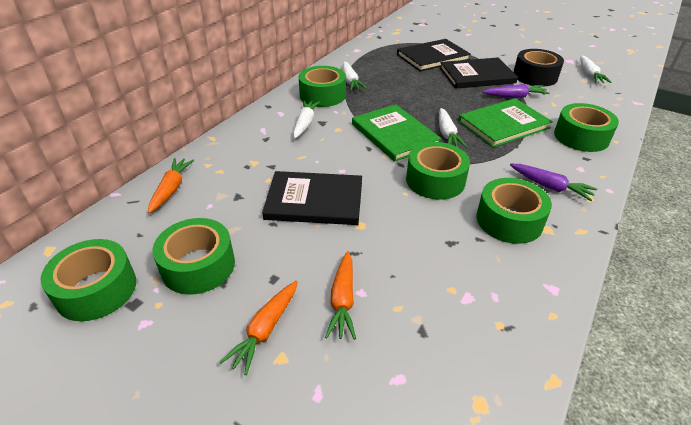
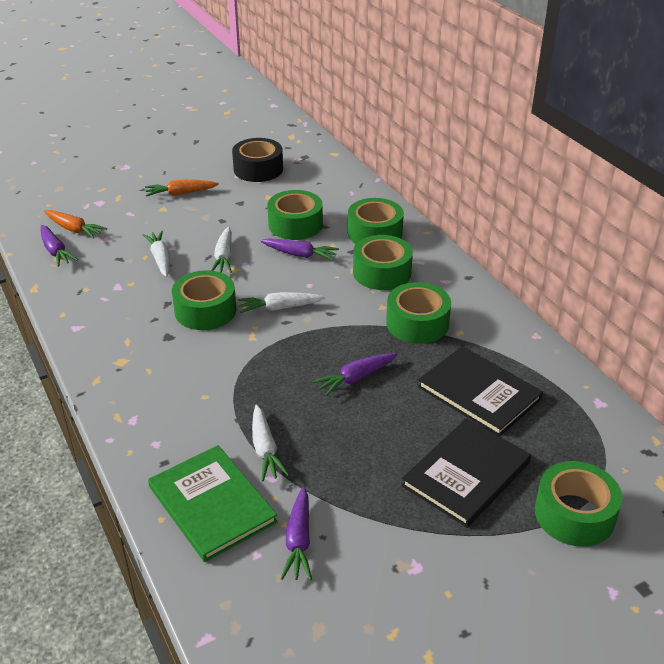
black book: [262,171,362,225] [397,39,471,71] [440,57,518,89] = 3 -> [401,418,531,528] [418,346,543,437] = 2
green book: [352,104,441,162] [458,98,553,147] = 2 -> [148,445,278,562] = 1
orange carrot: [148,158,194,213] [220,281,298,375] [325,251,356,340] = 3 -> [44,210,107,239] [145,179,219,197] = 2
purple carrot: [483,84,550,98] [510,164,597,201] = 2 -> [41,225,78,267] [260,238,339,261] [281,487,312,580] [312,353,398,396] = 4

